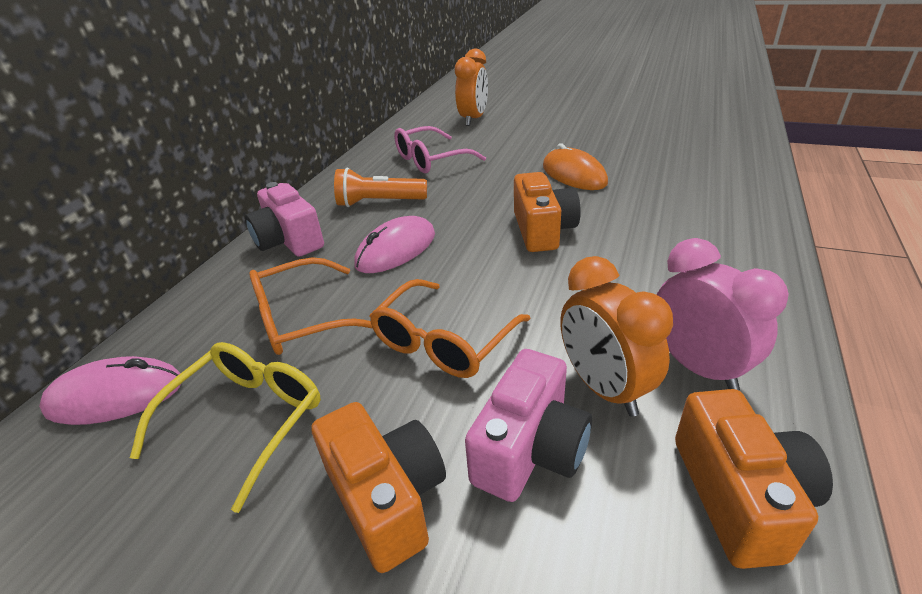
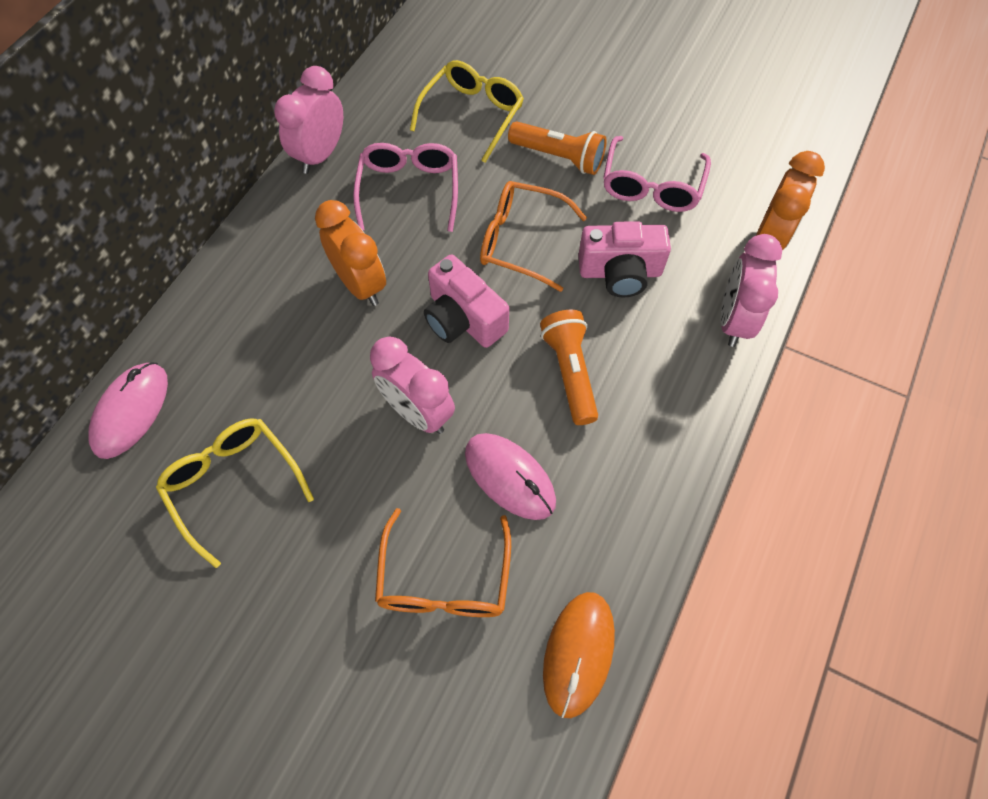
orange camera: [311,402,446,573] [514,172,581,252] [675,389,833,569] = 3 -> none = 0
orange flashlight: [334,168,427,207] = 1 -> [508,121,606,175] [540,310,598,425] = 2
pink clock: [657,238,789,390] = 1 -> [274,66,343,174] [370,336,455,434] [721,234,782,347] = 3
pink glasses: [394,126,486,173] = 1 -> [353,143,458,232] [603,136,711,212] = 2
yellow glasses: [130,342,321,513] = 1 -> [156,418,314,568] [410,60,524,163] = 2

